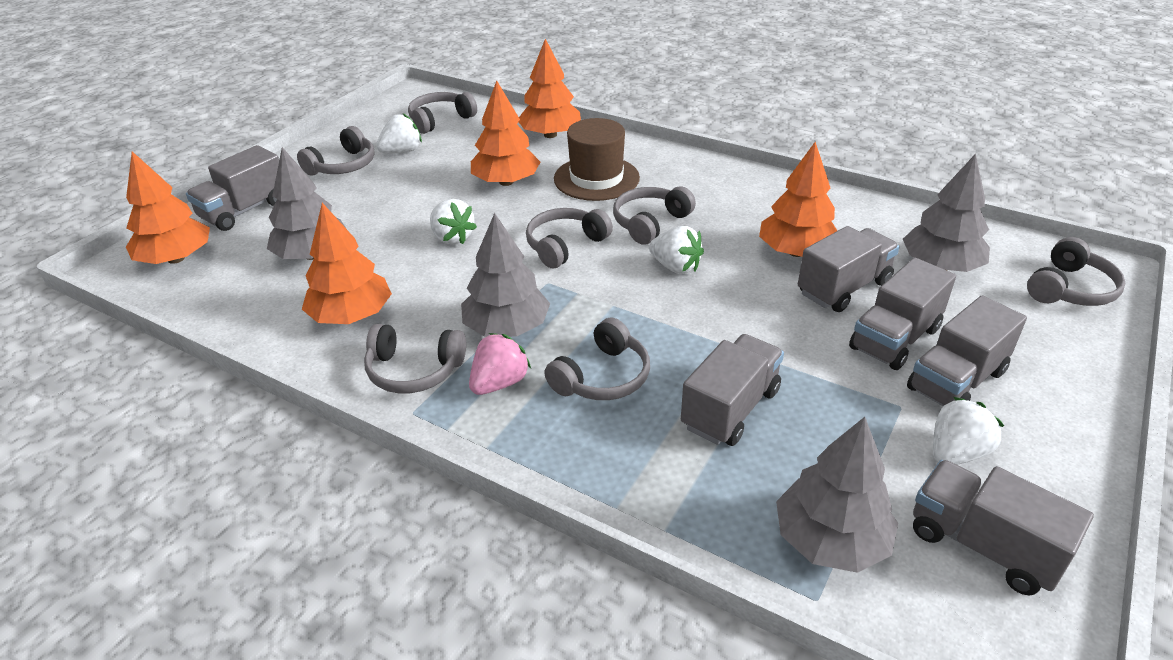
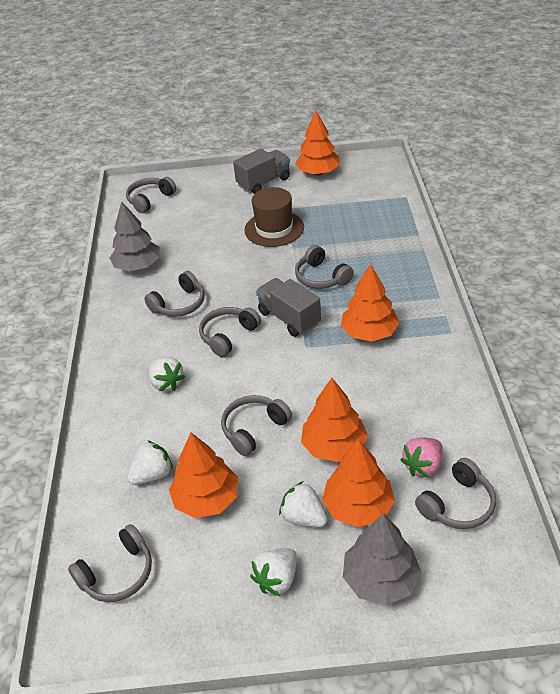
grey tree: [267,147,346,260] [461,213,550,337] [776,417,898,573] [903,153,990,272] = 4 -> [110,201,160,271] [343,514,421,605] = 2
grey truck: [186,145,279,231] [681,334,784,446] [798,226,900,312] [849,258,956,370] [907,295,1027,406] [913,460,1094,595] = 6 -> [233,149,290,194] [256,278,321,337] = 2

